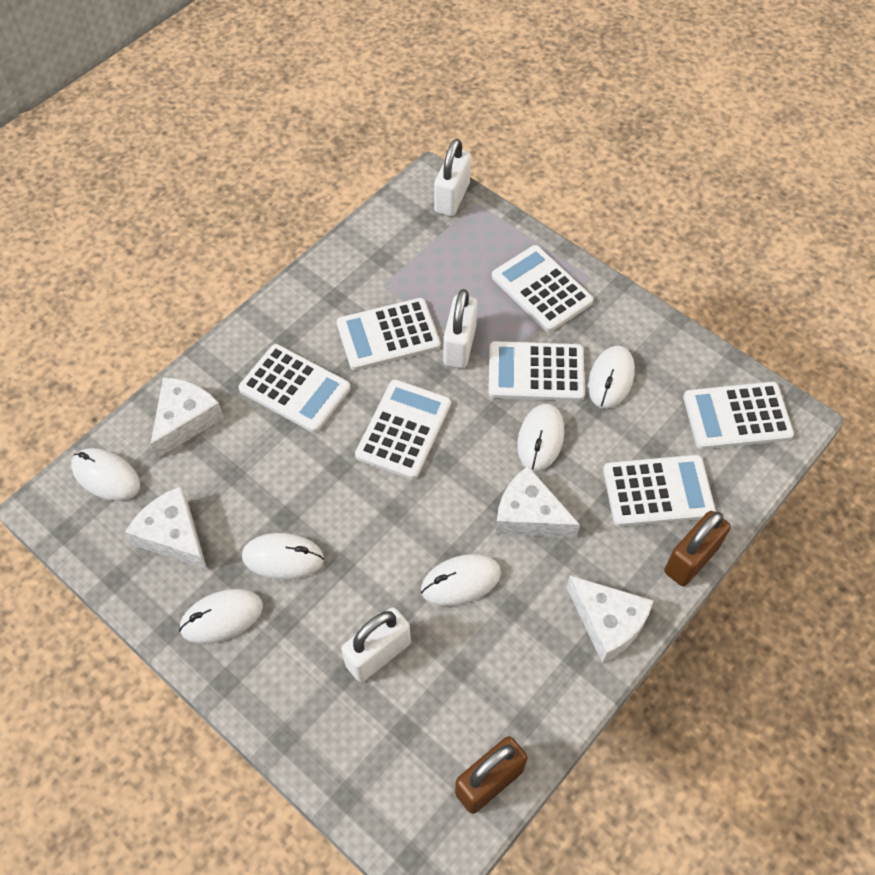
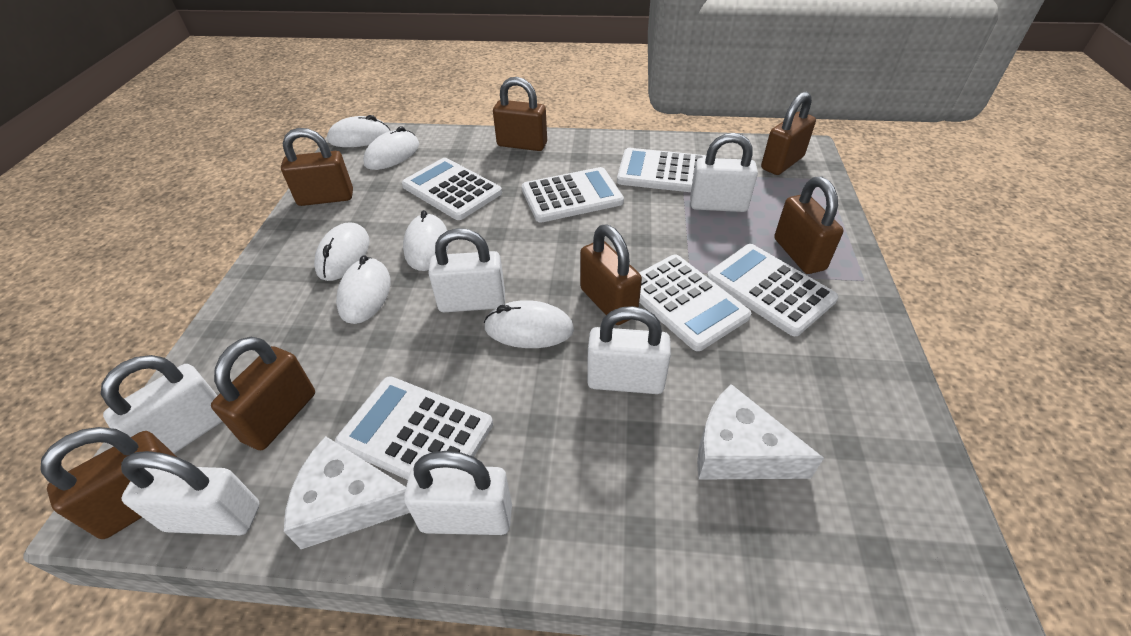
brown padlock: [455,736,527,814] [664,511,731,586] = 2 -> [40,427,177,539] [211,337,315,450] [281,128,353,206] [493,77,547,151] [580,225,642,325] [761,92,816,175] [774,177,843,274] = 7
white calculator: [238,344,351,433] [337,298,441,371] [355,380,451,480] [488,341,585,401] [492,245,593,332] [603,455,716,527] [683,382,794,450] = 7 -> [335,376,493,480] [402,158,502,220] [522,167,624,223] [617,148,706,192] [639,254,751,351] [707,244,839,336] = 6
white cheese: [125,487,207,569] [151,377,224,459] [495,466,580,538] [566,575,654,663] = 4 -> [284,436,410,549] [697,384,824,479] = 2
white padlock: [341,607,411,682] [434,139,471,216] [443,289,478,369] = 3 -> [101,355,223,453] [121,451,260,535] [404,451,512,535] [428,228,505,312] [587,306,671,394] [690,133,758,212] = 6

